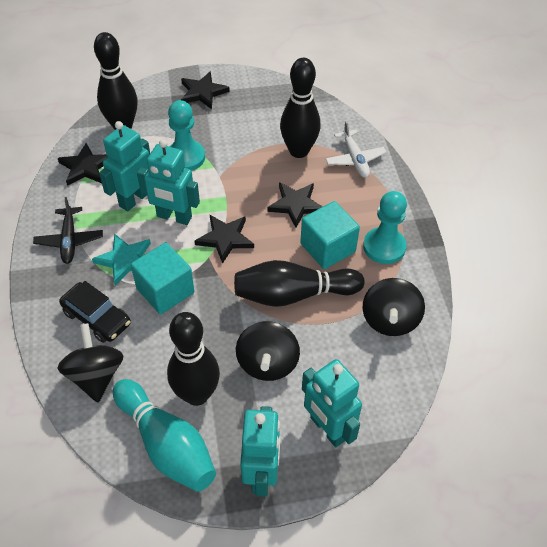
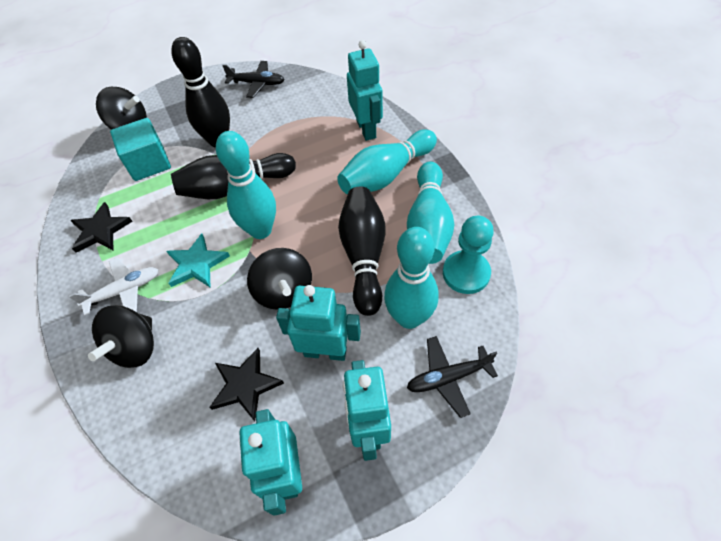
black bowling pin: [94,32,138,130] [167,312,220,406] [234,260,365,307] [280,58,321,158] = 4 -> [171,37,230,147] [171,153,296,199] [338,187,385,316] = 3
black car: [59,281,131,343] = 1 -> none = 0
black plane: [33,197,103,264] = 1 -> [222,61,285,98] [407,336,498,418] = 2
black star: [58,143,108,186] [181,71,230,109] [194,215,254,264] [267,183,323,228] = 4 -> [70,202,133,253] [210,348,284,421] = 2
turquoise bowling pin: [113,379,216,492] = 1 -> [216,131,276,239] [337,129,437,194] [384,227,439,329] [407,162,455,264] = 4
turquoise cube: [131,242,194,314] [300,201,360,269] = 2 -> [110,118,171,181] = 1
turquoise pawn: [168,100,205,171] [363,191,407,264] = 2 -> [443,216,494,294] = 1

